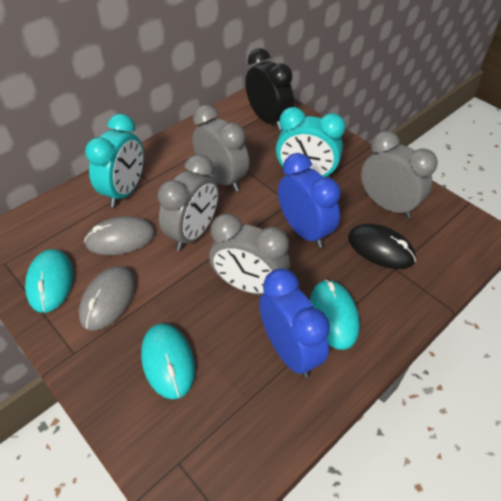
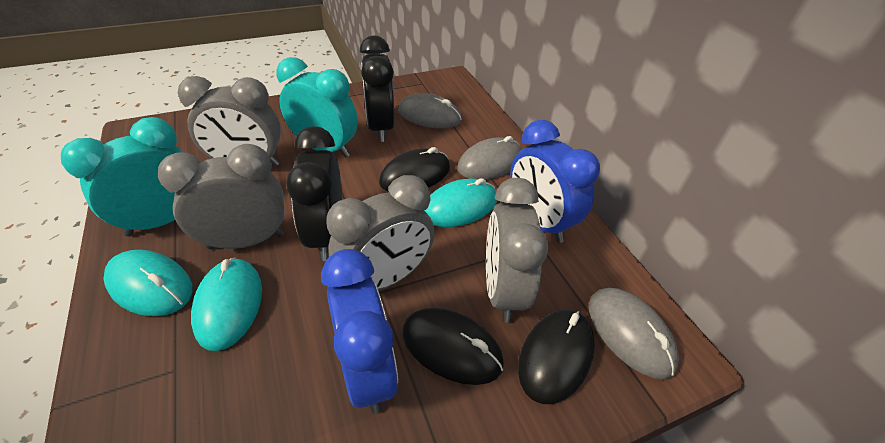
black clock: [245,48,293,130] = 1 -> [286,126,343,261] [360,35,395,142] = 2
black mouse: [348,224,416,269] = 1 -> [379,147,450,192] [402,308,504,385] [518,310,595,404] = 3
grey mouse: [79,266,136,331] [84,216,155,255] = 2 -> [398,93,462,129] [458,136,522,180] [589,288,679,380] = 3

